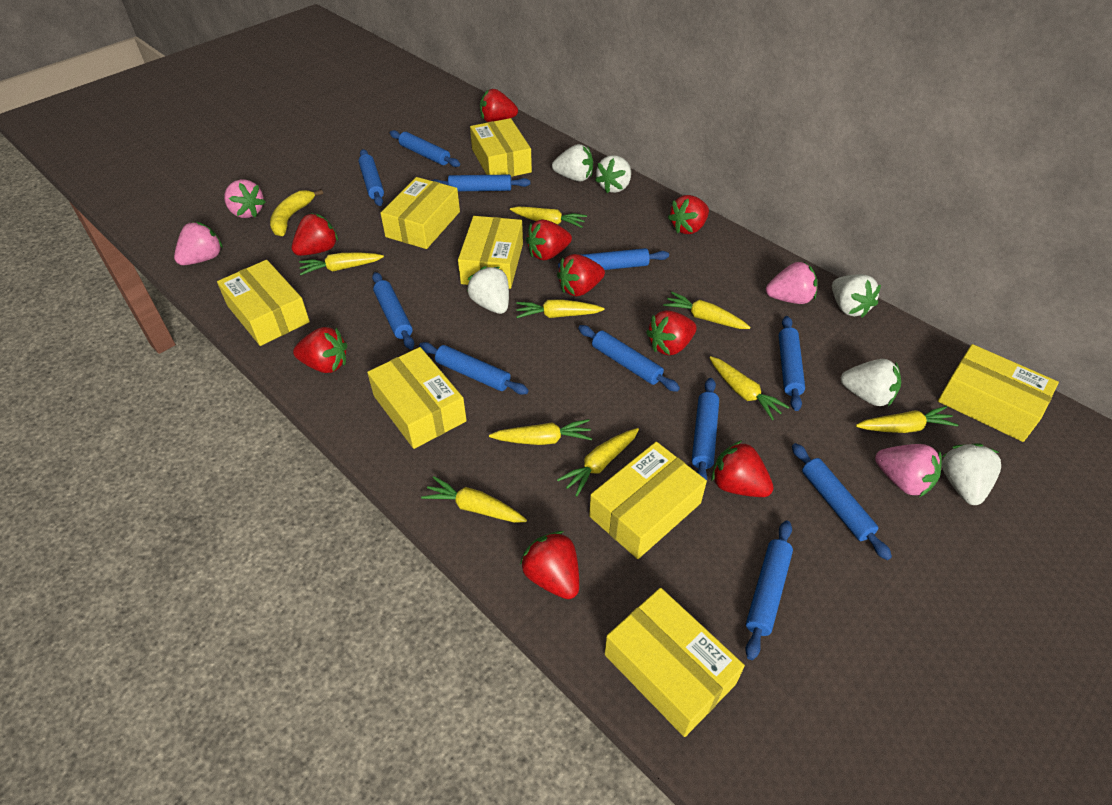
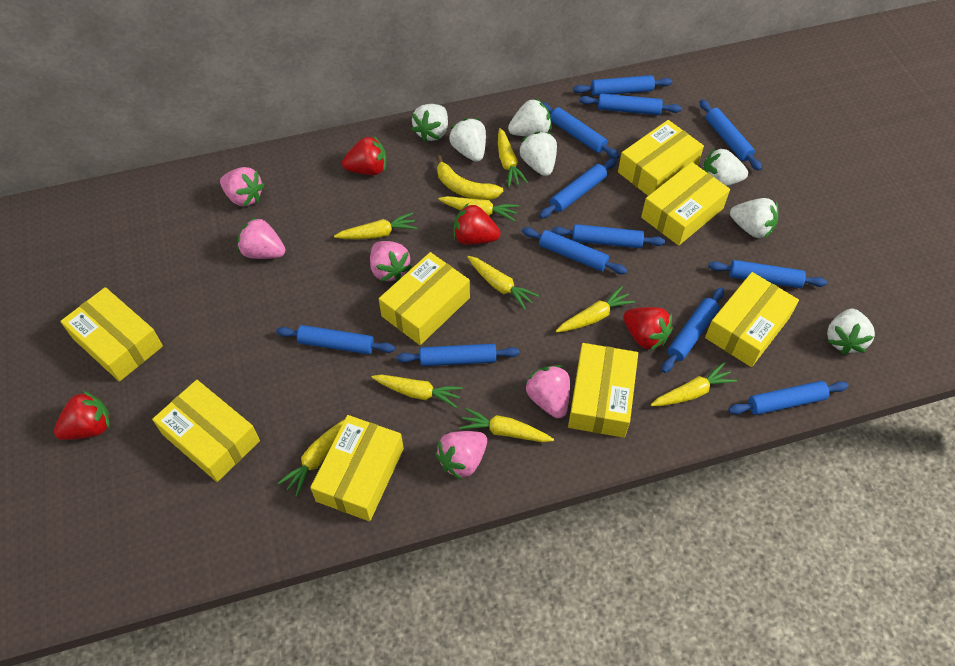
blue rolling pin: [359,149,384,206] [372,272,414,349] [390,130,460,167] [419,342,529,395] [431,175,530,191] [558,248,669,270] [578,325,680,392] [692,378,719,480] [745,520,793,660] [779,316,805,411] [792,443,892,560] = 11 -> [276,325,395,354] [397,344,519,366] [522,227,627,274] [539,158,617,218] [542,102,619,159] [552,224,665,248] [573,75,672,96] [579,93,682,115] [662,287,724,373] [700,99,762,171] [708,260,827,288] [728,381,848,415] = 12
pink strawberry: [174,222,223,265] [224,179,266,218] [766,262,817,304] [875,444,942,497] = 4 -> [220,167,264,206] [237,217,285,259] [370,241,412,282] [435,431,487,480] [525,365,570,418] = 5
red strawberry: [292,213,338,256] [293,327,347,373] [480,89,518,122] [520,531,579,599] [526,220,572,260] [557,254,605,297] [646,310,697,355] [668,195,709,234] [711,440,774,497] = 9 -> [54,391,110,440] [342,136,386,175] [454,204,501,245] [623,307,673,351] = 4
white strawberry: [467,266,509,314] [552,144,593,182] [595,155,631,193] [832,274,881,318] [841,359,901,406] [942,443,1001,505] = 6 -> [411,104,448,142] [449,118,486,162] [508,98,552,136] [519,131,557,176] [703,148,748,186] [730,198,778,238] [827,309,875,355] = 7

